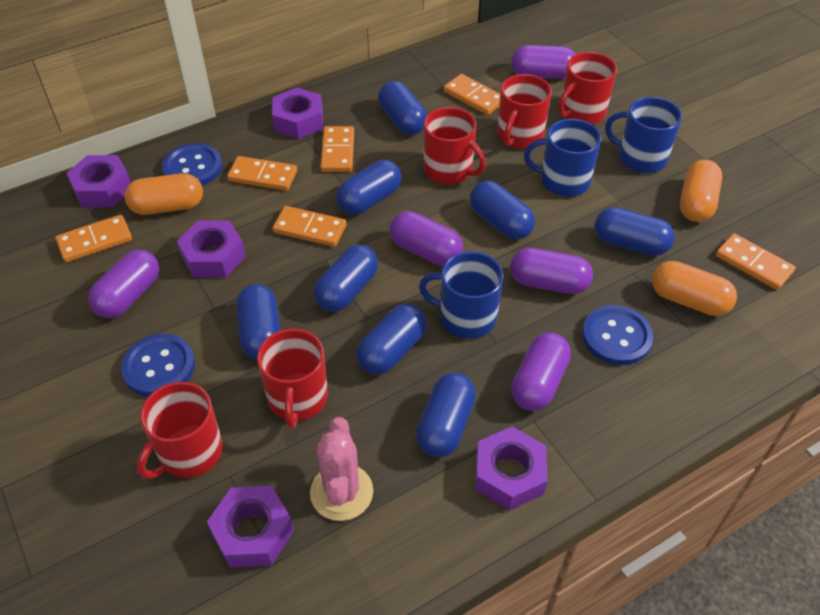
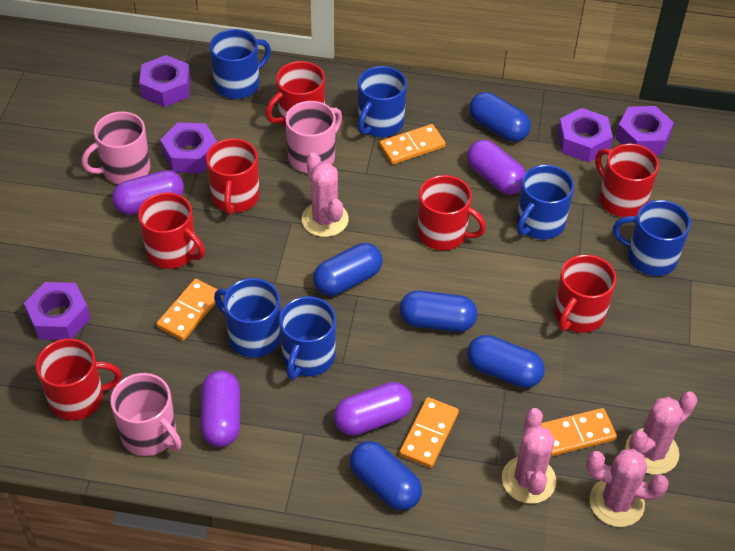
blue button: [121,334,195,397] [162,143,222,186] [582,305,653,365] = 3 -> none = 0
blue capsule: [236,284,281,360] [314,245,378,312] [336,160,402,215] [356,304,427,375] [378,81,427,135] [416,373,476,457] [470,181,535,240] [595,207,675,256] = 8 -> [313,243,383,296] [350,441,422,511] [400,291,477,332] [467,335,545,388] [469,92,531,142] = 5
blue mug: [419,252,504,339] [524,119,602,197] [605,97,682,173] = 3 -> [210,29,271,99] [214,278,281,358] [279,296,336,380] [358,66,407,137] [517,165,574,240] [613,200,691,276] = 6
orange capsule: [124,173,203,215] [652,261,737,316] [680,160,722,222] = 3 -> none = 0
orange domino: [56,215,132,262] [227,156,297,191] [273,206,347,247] [321,126,354,172] [444,74,500,115] [716,233,795,290] = 6 -> [156,279,222,341] [379,124,446,165] [399,397,459,468] [541,408,617,456] = 4
pink cactus: [310,417,373,521] = 1 -> [302,152,349,237] [502,408,556,504] [586,449,669,527] [625,391,697,475] = 4
pink mug: none = 0 -> [81,111,151,184] [110,373,182,456] [286,101,342,173] = 3
purple capsule: [88,250,159,318] [390,211,463,266] [510,248,593,294] [511,45,576,79] [511,333,571,411] = 5 -> [112,170,184,215] [200,371,240,447] [334,382,412,436] [467,140,526,195] = 4
red mug: [137,382,223,479] [257,328,328,429] [424,107,486,184] [497,74,552,149] [558,52,617,124] = 5 -> [36,338,122,420] [138,192,205,269] [206,138,260,215] [266,61,325,127] [417,175,486,251] [554,254,616,333] [595,143,659,217] = 7

